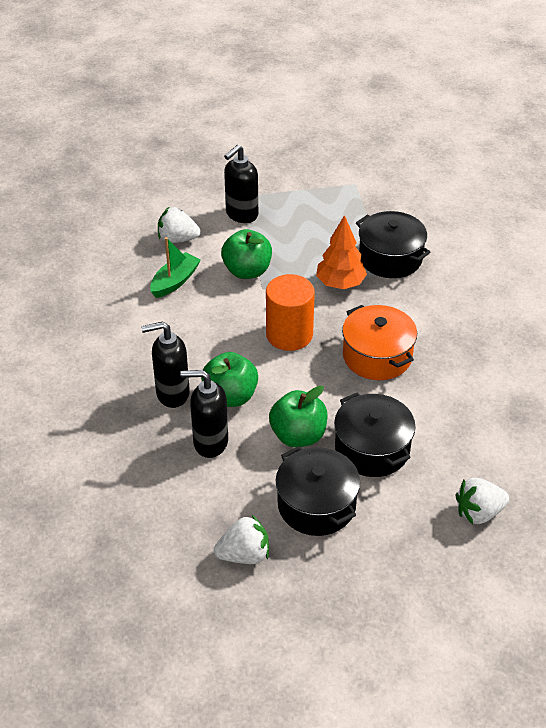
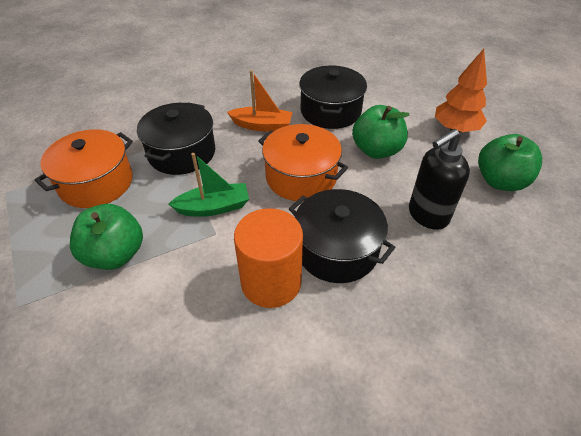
black soap dispenser: [141,322,190,408] [180,370,228,458] [224,145,258,223] = 3 -> [409,129,470,230] = 1
orange boat: none = 0 -> [227,70,292,132] = 1
orange pot: [342,305,417,380] = 1 -> [35,129,133,208] [258,124,348,201] = 2
white strawberry: [158,206,200,243] [214,515,269,564] [455,478,509,525] = 3 -> none = 0

